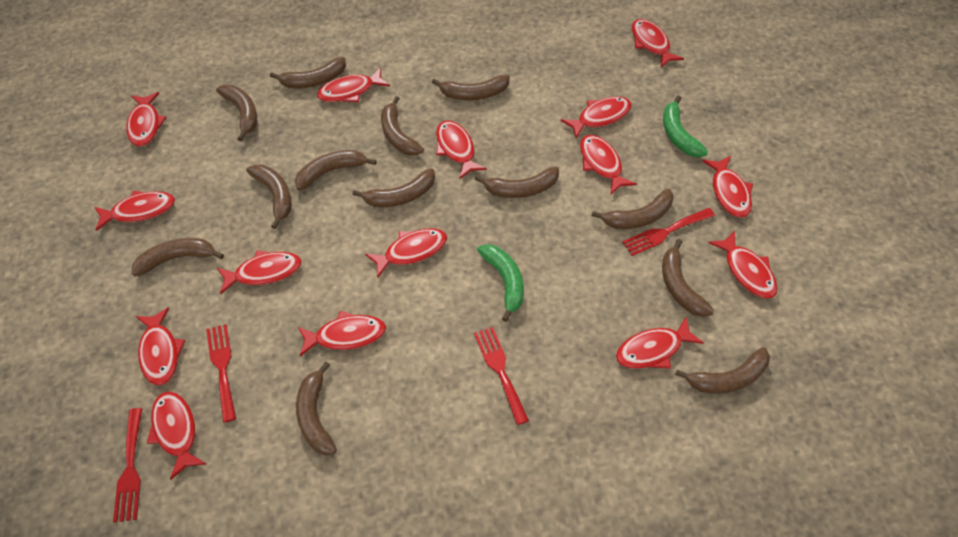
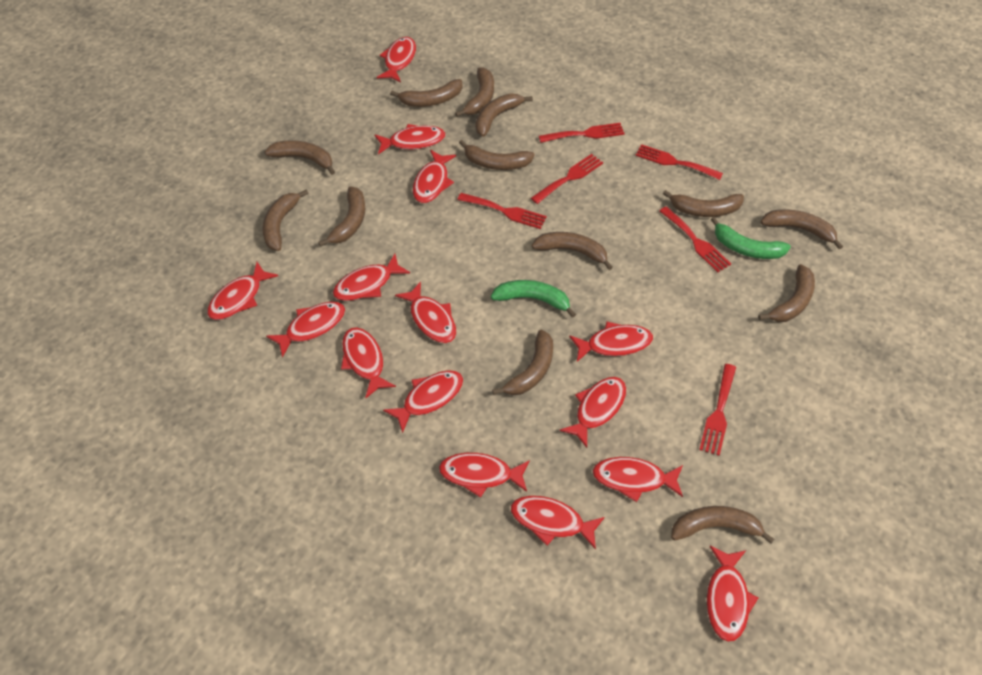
red fork: [113,408,142,523] [206,324,236,423] [474,327,529,425] [622,208,715,256] = 4 -> [457,193,547,229] [531,154,603,204] [539,123,625,143] [635,144,723,180] [659,206,731,272] [699,364,736,456] = 6

